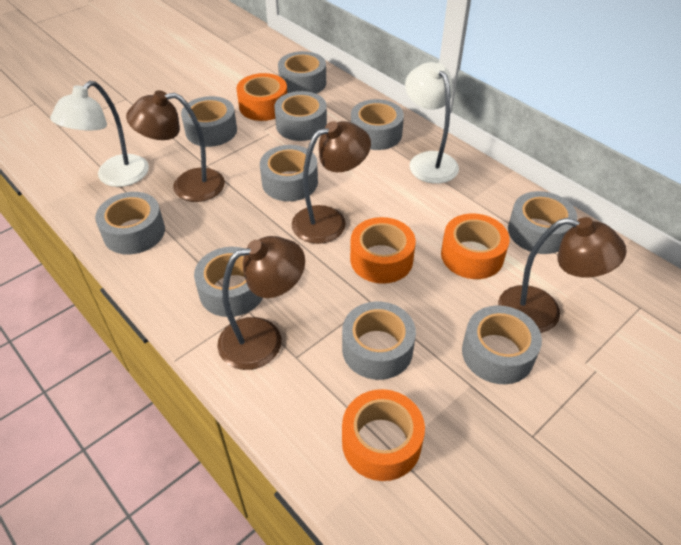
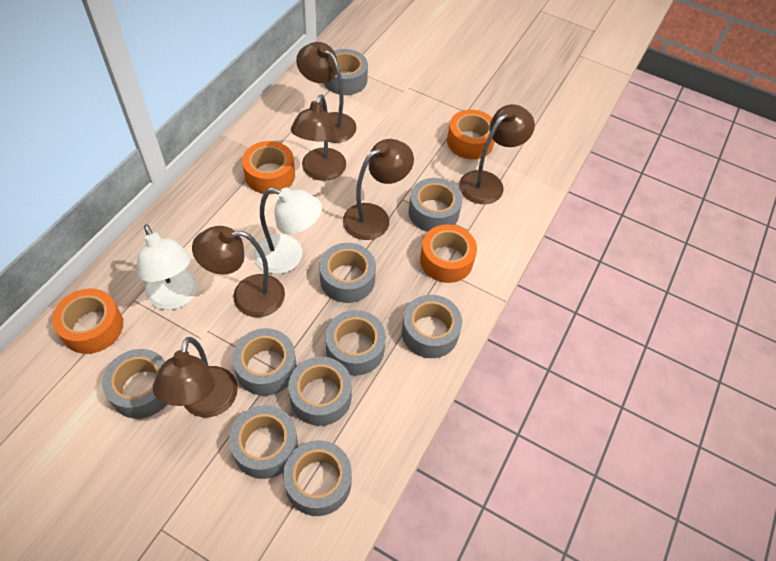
brown lamp: [126,90,225,202] [217,236,305,370] [292,121,371,244] [498,217,627,333] = 4 -> [153,337,238,417] [192,226,285,317] [291,95,346,181] [296,42,356,143] [343,139,414,240] [459,104,535,204] = 6

